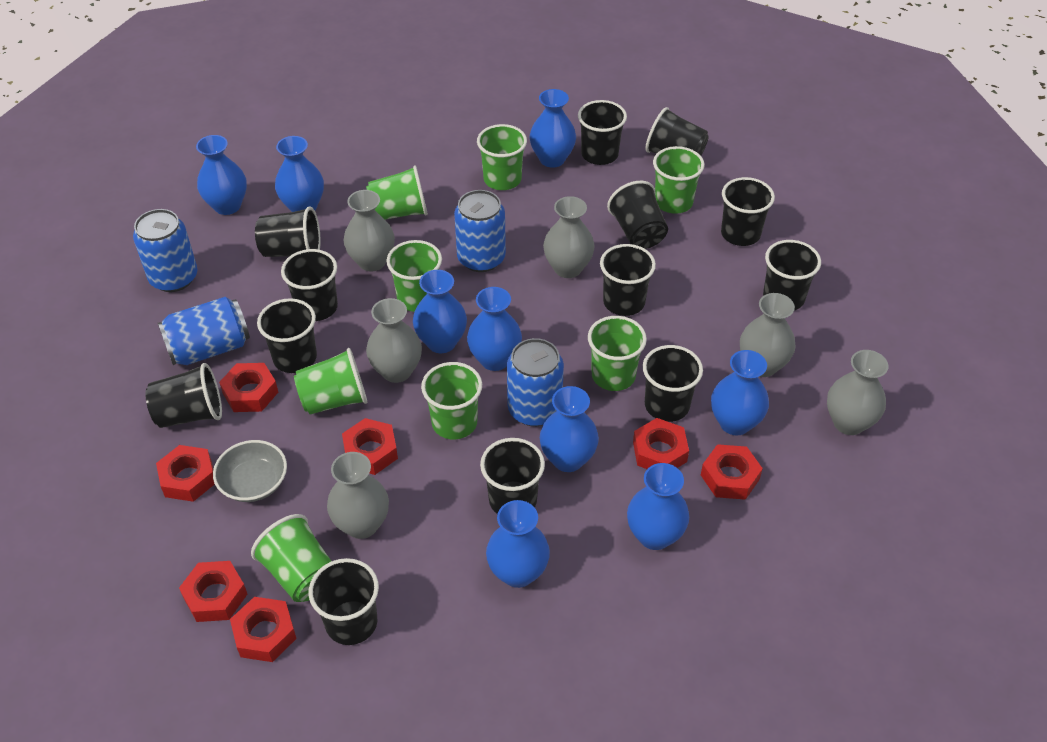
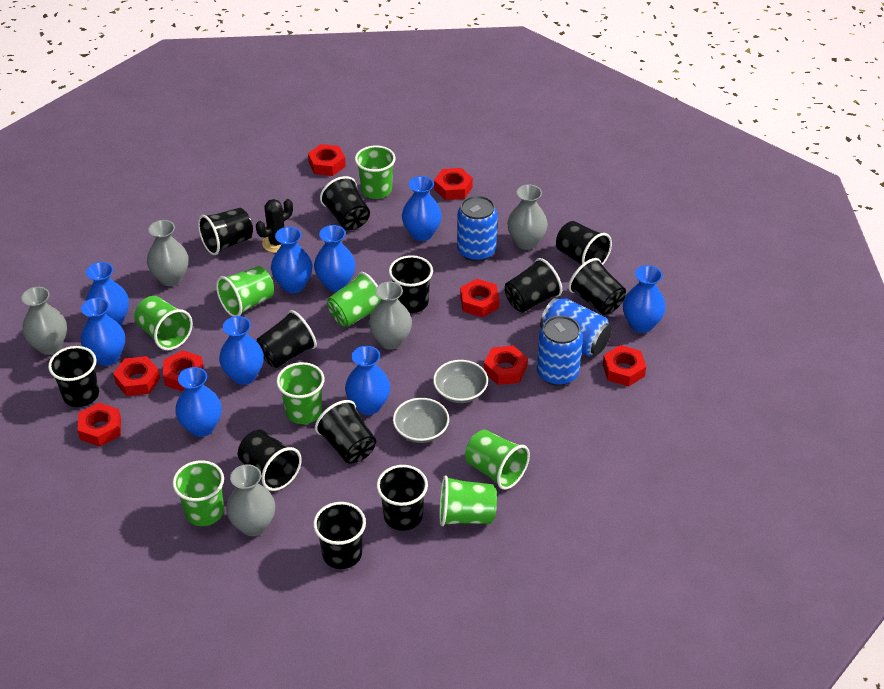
black cactus: none = 0 -> [256,199,293,253] = 1
black cup: [145,363,222,428] [255,206,321,257] [257,298,317,373] [281,249,338,321] [309,558,379,645] [480,438,545,514] [578,100,627,165] [600,244,656,316] [607,181,668,249] [643,345,703,422] [645,107,709,156] [721,177,775,246] [763,240,821,311] = 13 -> [48,346,99,407] [198,208,253,255] [238,430,302,491] [257,310,317,368] [313,502,366,569] [315,400,376,464] [320,176,370,230] [377,465,428,531] [389,255,433,313] [505,258,562,312] [556,221,612,265] [568,258,626,315] = 12
blue can: [133,209,198,292] [158,297,250,365] [454,190,506,272] [507,338,564,426] = 4 -> [457,195,498,262] [537,316,583,386] [540,298,612,356] = 3
grey bowl: [213,440,287,502] = 1 -> [393,398,449,443] [433,360,488,403] = 2
grey vase: [327,452,389,539] [343,190,395,271] [366,298,422,383] [543,196,595,278] [740,293,795,377] [827,350,889,435] = 6 -> [21,287,67,355] [147,220,189,286] [226,464,275,536] [369,282,412,350] [507,184,548,250] = 5
red nut: [156,445,215,502] [179,561,247,622] [219,363,278,412] [230,597,296,662] [342,418,398,475] [633,418,689,469] [701,444,763,500] = 7 -> [77,403,121,446] [113,356,160,396] [163,350,204,392] [308,144,346,176] [434,168,473,200] [460,279,499,317] [484,345,528,385] [603,345,646,387] = 8

